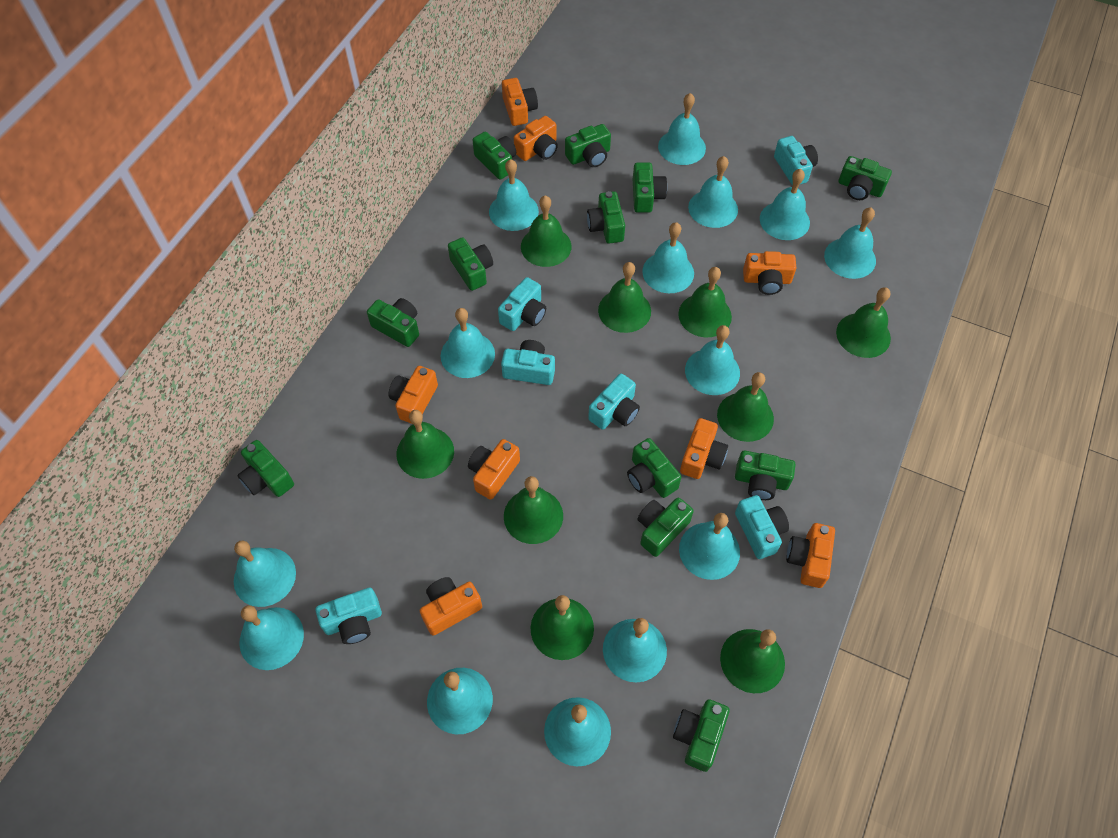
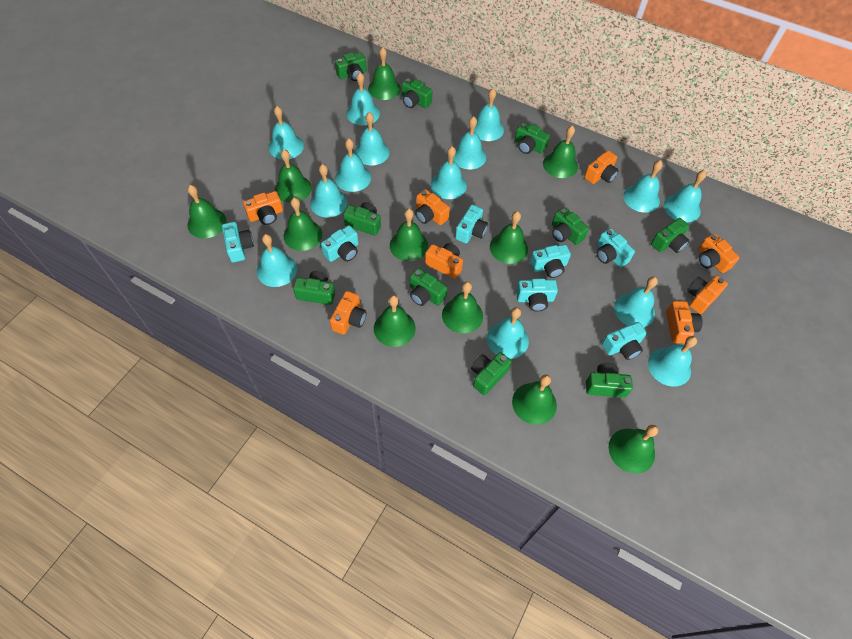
green bell: [397,410,454,479] [504,476,563,544] [521,196,572,267] [531,595,594,660] [598,262,651,333] [678,267,732,337] [717,372,774,442] [720,629,785,693] [836,287,891,358] = 9 -> [187,185,227,238] [275,149,312,203] [284,198,322,251] [368,47,401,100] [374,295,416,347] [390,209,428,261] [442,282,483,334] [490,211,528,264] [512,375,557,425] [543,125,578,178] [609,425,658,474] = 11
green camera: [237,440,294,497] [367,298,419,347] [448,237,493,291] [472,132,516,180] [565,124,611,167] [587,191,625,244] [627,438,681,498] [633,162,667,213] [637,498,694,557] [673,699,730,772] [735,451,796,500] [839,156,892,200] = 12 -> [293,271,335,305] [335,52,367,81] [343,202,381,236] [402,78,432,108] [410,268,447,306] [471,352,512,395] [515,122,550,154] [552,207,589,245] [586,363,633,398] [651,218,690,253] = 10
turquoise camera: [316,588,382,644] [498,277,546,331] [501,340,555,385] [588,374,640,430] [735,495,789,559] [774,136,818,185] = 6 -> [222,222,254,262] [321,225,358,262] [455,204,488,243] [516,278,558,312] [530,244,571,278] [596,228,635,267] [602,322,647,360] = 7

